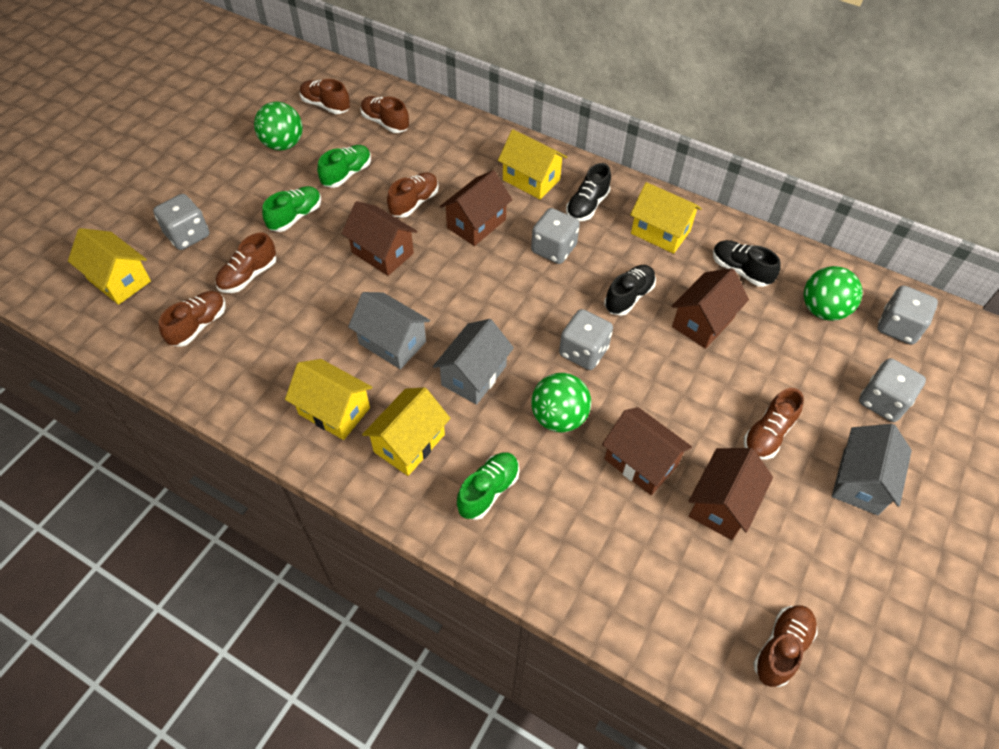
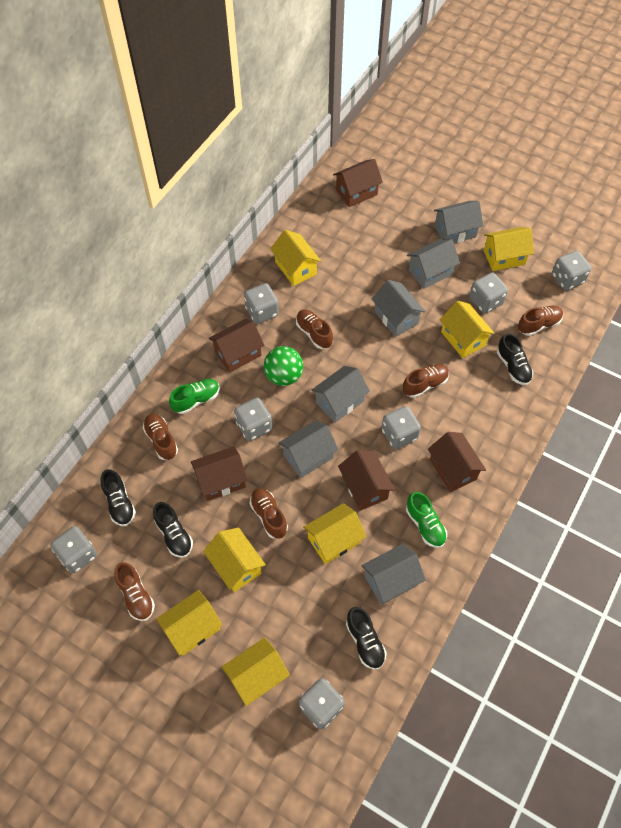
black shoe: [566,163,611,221] [604,265,656,316] [713,240,781,287] = 3 -> [101,469,136,526] [153,502,193,558] [346,607,387,670] [497,333,533,385] = 4
brown shoe: [159,291,226,347] [215,232,276,293] [300,79,350,114] [360,96,409,133] [387,172,439,218] [744,388,804,460] [753,605,818,687] = 7 -> [114,562,155,621] [142,414,178,460] [250,489,288,539] [296,309,333,349] [403,364,449,398] [518,306,563,336] = 6
green ball: [254,102,303,150] [531,373,591,433] [804,266,863,321] = 3 -> [264,346,303,386] = 1
green shoe: [262,186,321,232] [317,145,371,188] [457,452,520,520] = 3 -> [169,379,220,414] [406,492,447,548] = 2
grey dice: [153,194,209,250] [531,208,580,264] [559,309,613,370] [859,358,926,422] [878,285,938,345] = 5 -> [50,526,97,573] [234,397,272,441] [244,283,279,324] [299,678,345,729] [381,406,421,449] [469,273,508,314] [552,251,592,291] = 7
grey house: [348,292,430,369] [433,319,514,405] [832,424,912,515] = 3 -> [279,420,339,478] [311,366,370,423] [361,544,426,605] [372,280,425,337] [407,239,460,289] [434,201,483,243] = 6
yellow house: [68,228,151,305] [285,359,372,440] [362,387,450,476] [498,129,567,199] [630,182,702,254] = 5 -> [156,590,222,656] [203,527,266,592] [222,637,290,706] [270,230,321,286] [303,503,367,564] [440,301,495,358] [483,227,534,271] = 7

